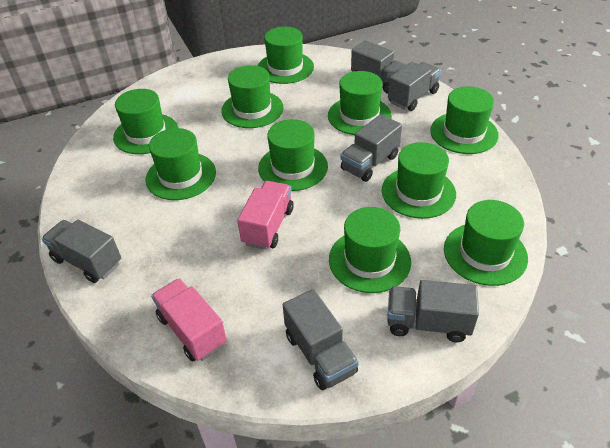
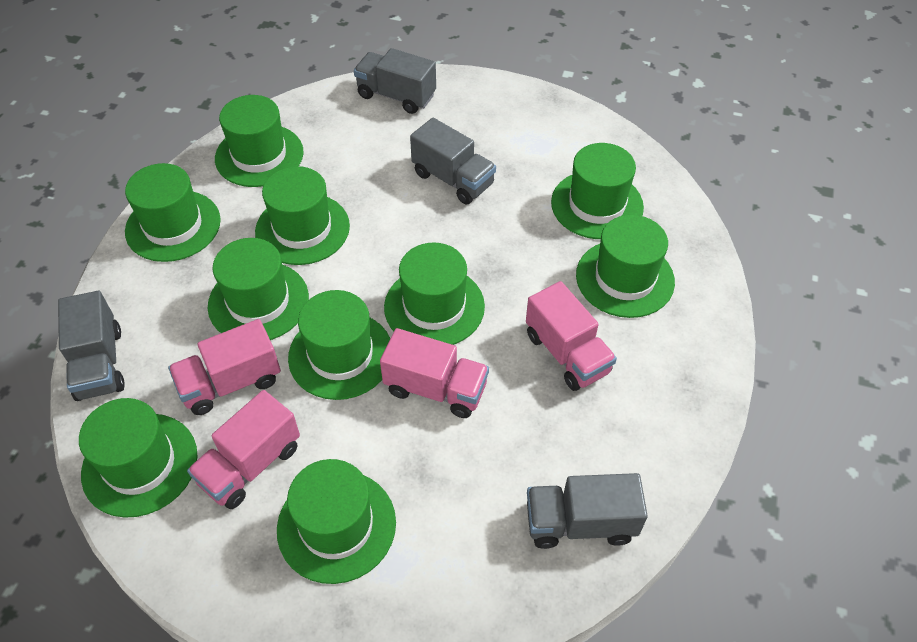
grey truck: [41,220,121,283] [283,289,359,390] [341,114,402,182] [351,41,406,94] [387,280,479,342] [388,62,441,111] = 6 -> [58,291,125,401] [354,48,436,114] [410,118,496,204] [527,473,648,549] = 4
pink truck: [151,278,227,361] [237,181,294,250] = 2 -> [168,319,281,415] [187,390,300,509] [380,328,489,418] [526,281,617,391] = 4

